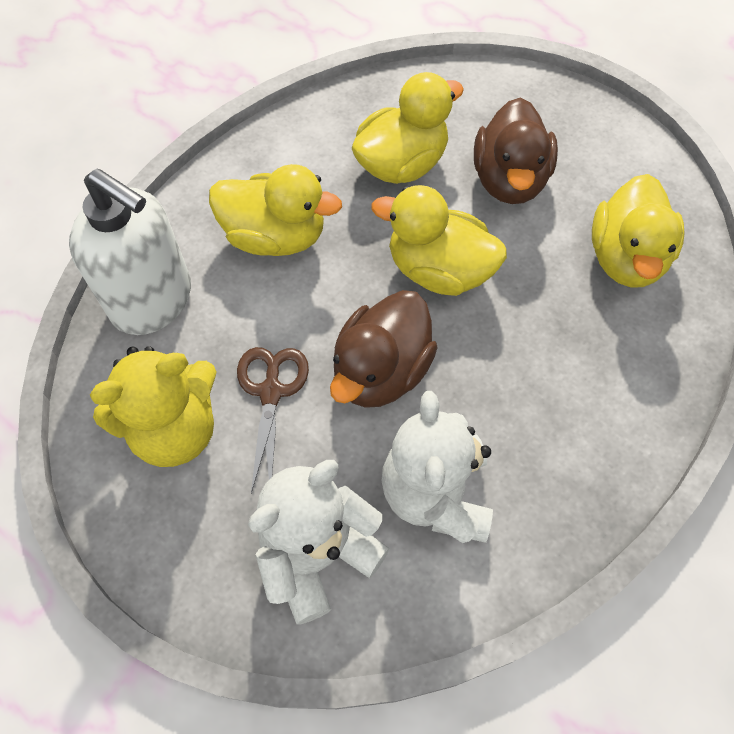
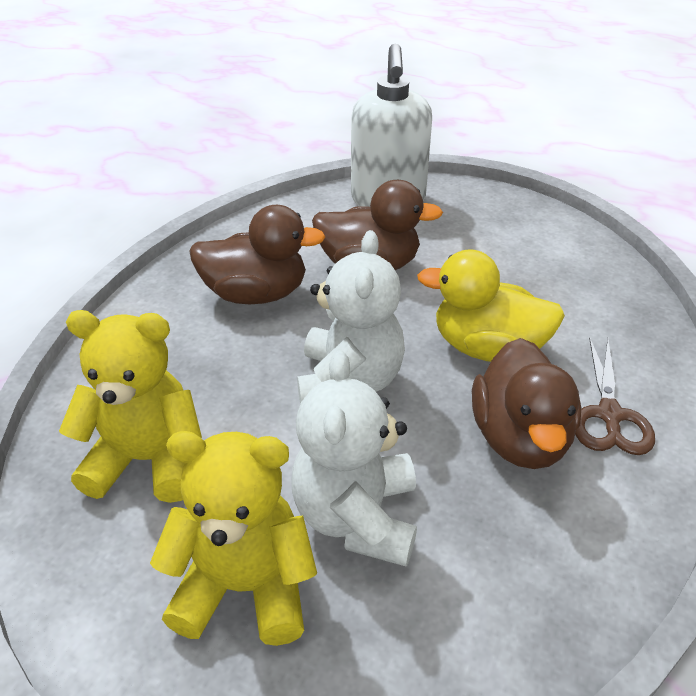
brown duck: [330,290,438,408] [474,98,558,204] = 2 -> [189,205,326,304] [312,180,443,270] [472,338,581,469] = 3
yellow duck: [209,164,342,256] [352,72,464,184] [371,185,507,296] [592,174,684,287] = 4 -> [417,249,565,362] = 1
yellow teddy bear: [90,346,217,467] = 1 -> [59,310,202,503] [150,431,317,646] = 2

